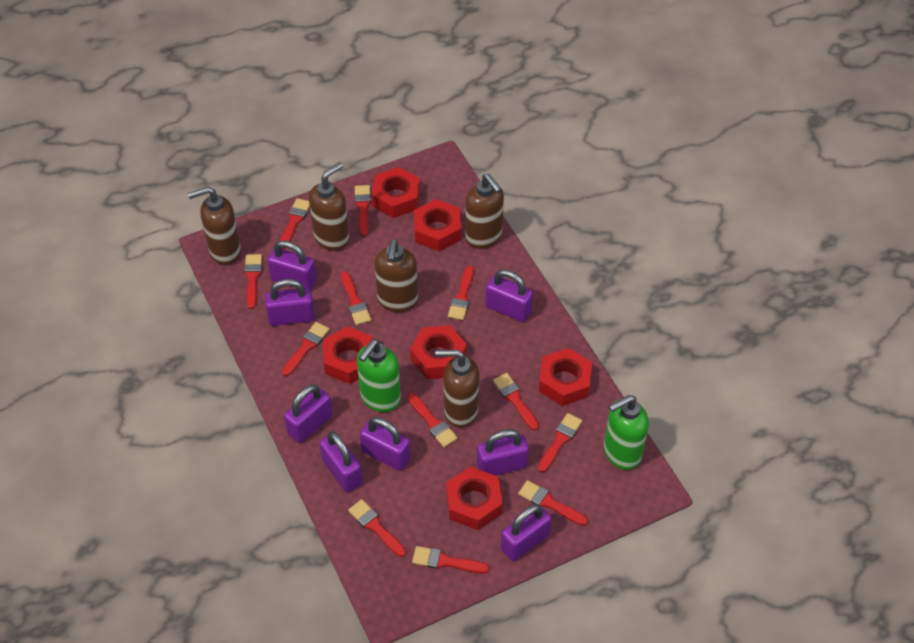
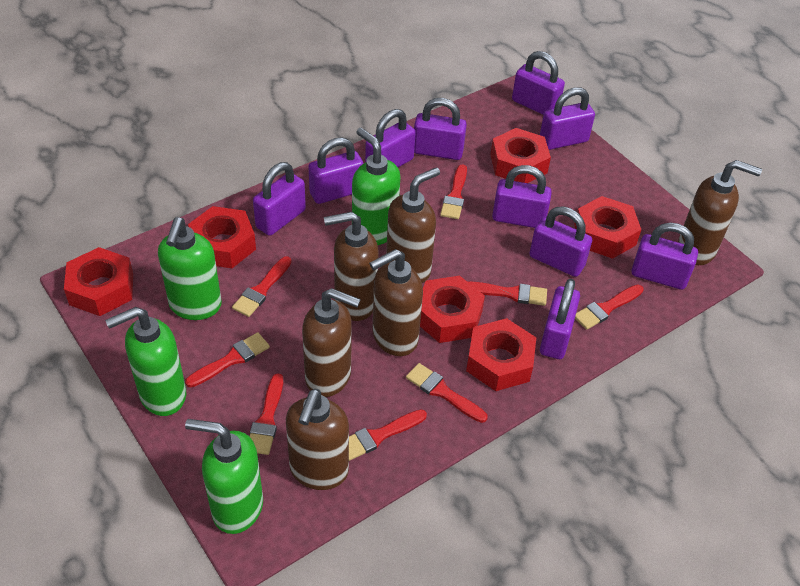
brown soap dispenser: [188,187,241,265] [309,162,349,251] [375,239,418,312] [435,350,479,428] [465,174,504,249] = 5 -> [286,389,349,490] [302,288,361,397] [324,212,379,321] [369,249,423,356] [386,167,440,283] [678,160,762,265] = 6
green soap dispenser: [357,339,401,412] [604,395,649,470] = 2 -> [105,307,186,416] [158,217,222,320] [185,419,263,534] [352,128,400,245] = 4
purple padlock: [265,279,315,326] [267,241,317,290] [284,384,333,443] [319,431,363,492] [360,417,411,471] [477,429,529,476] [485,269,533,322] [501,504,551,561] = 8 -> [253,162,306,236] [308,137,364,204] [365,109,416,167] [414,98,467,160] [492,165,552,228] [512,51,565,115] [530,206,592,277] [540,87,595,150] [540,279,580,359] [631,223,698,290] = 10
red brush: [244,254,262,309] [280,198,310,249] [282,322,329,376] [341,271,371,325] [348,499,406,557] [354,185,371,236] [407,393,458,447] [412,546,489,573] [448,266,474,320] [493,373,539,430] [518,480,588,526] [538,413,582,472] = 12 -> [185,332,270,387] [232,256,291,317] [249,373,283,455] [349,409,427,461] [406,363,488,423] [440,164,467,219] [468,281,547,306] [575,284,644,330] = 8

